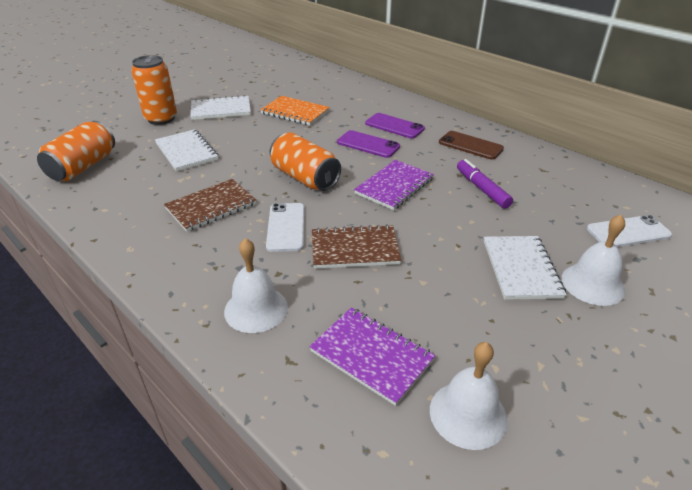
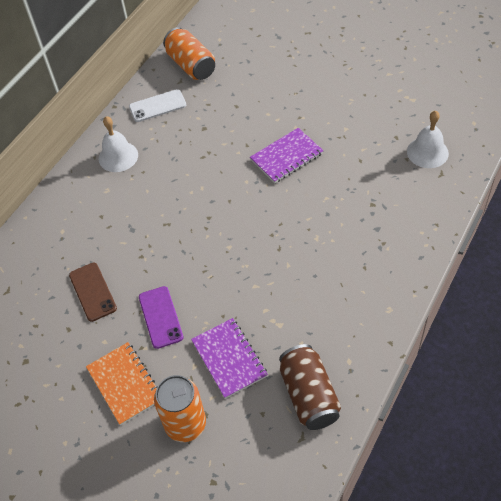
brown can: none = 0 -> [279,344,341,430] = 1
brown notebook: [164,179,256,232] [312,224,401,269] = 2 -> none = 0
orange can: [37,121,115,181] [131,55,177,125] [270,132,341,191] = 3 -> [154,375,206,442] [163,27,215,80] = 2
purple marker: [457,159,513,209] = 1 -> none = 0
purple phone: [337,130,400,158] [365,113,425,139] = 2 -> [139,286,184,349] = 1
white bell: [224,238,288,333] [430,342,507,450] [562,215,625,306] = 3 -> [99,116,138,172] [407,111,449,168] = 2
white notebook: [155,129,218,172] [190,95,251,120] [484,236,566,300] = 3 -> none = 0
white phone: [266,203,305,252] [587,215,672,247] = 2 -> [129,89,186,122] = 1

